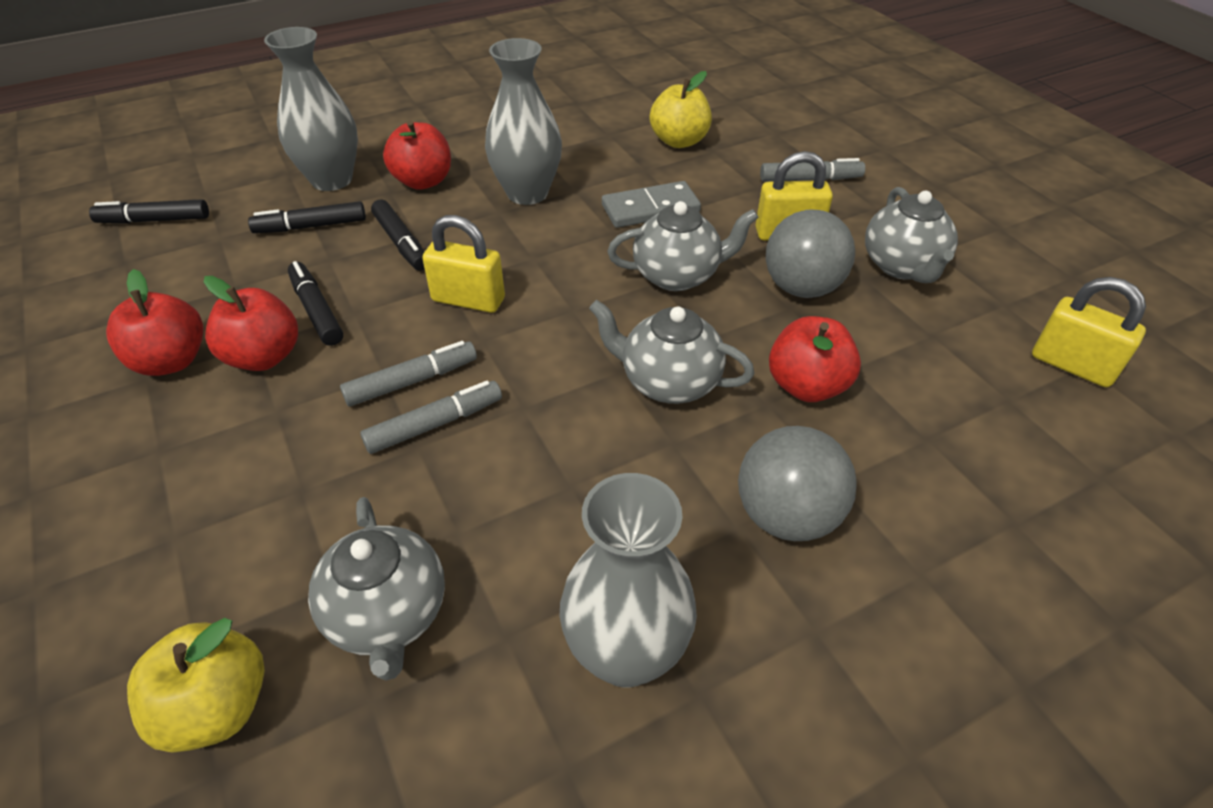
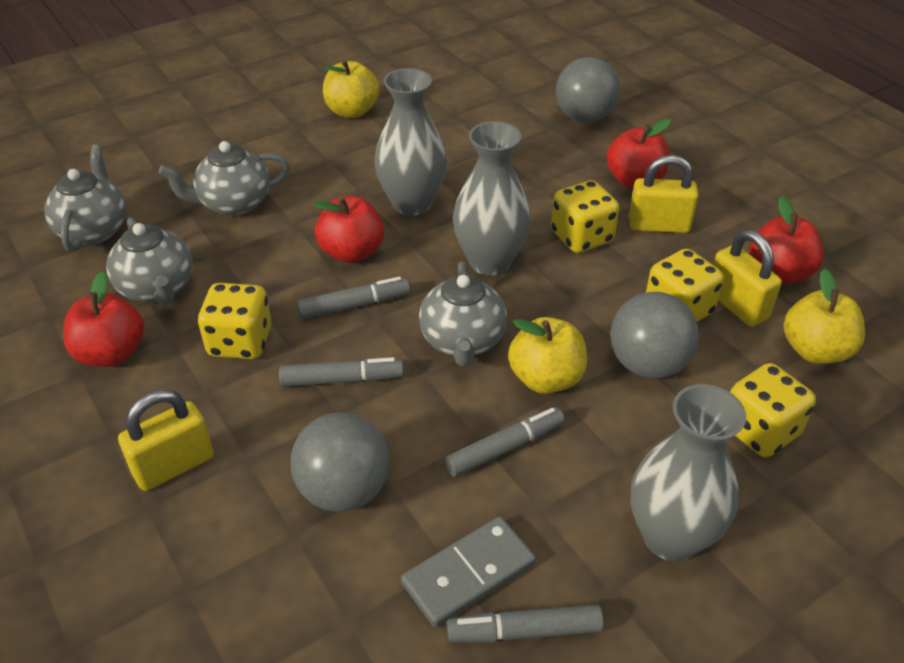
black marker: [89,200,209,224] [248,201,366,233] [288,261,343,346] [371,199,424,271] = 4 -> none = 0
grey ball: [738,426,857,541] [766,209,855,298] = 2 -> [290,412,389,512] [556,57,620,123] [611,292,699,378] = 3
grey marker: [340,341,477,407] [360,381,502,454] [760,158,865,182] = 3 -> [279,357,404,387] [296,277,410,319] [444,407,564,477] [447,604,604,643] = 4
yellow apple: [127,618,265,753] [650,71,712,148] = 2 -> [323,59,379,118] [508,317,587,394] [784,269,865,364] = 3
yellow dice: none = 0 -> [197,283,272,359] [551,180,619,253] [646,249,724,322] [730,363,816,457] = 4

